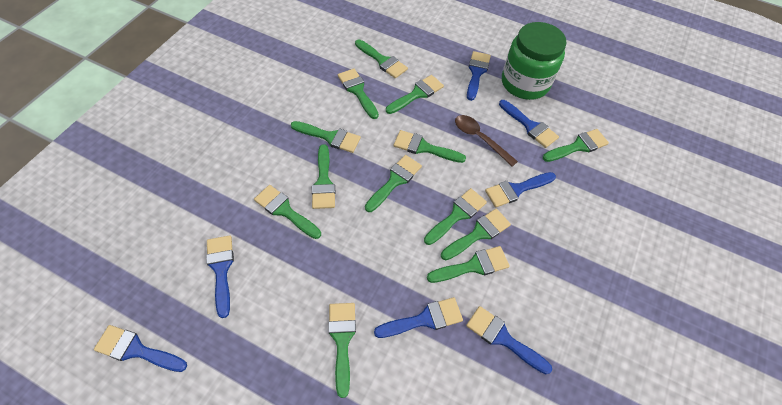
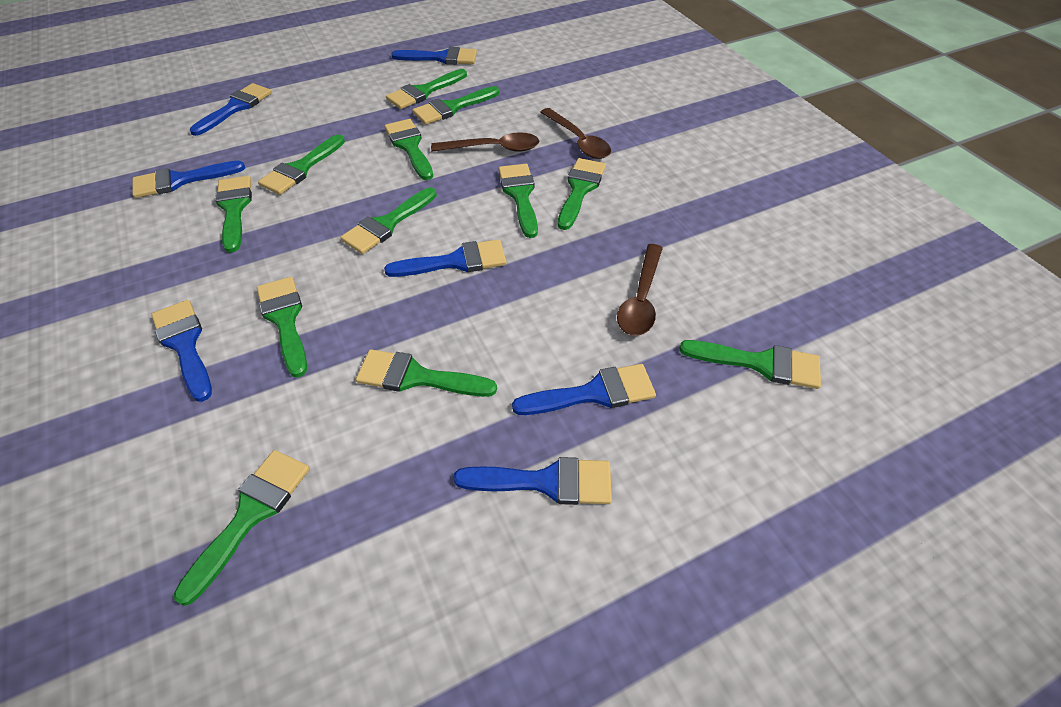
brown spoon: [455,115,518,167] = 1 -> [431,132,539,152] [540,108,611,159] [617,244,663,336] = 3
green brush: [254,185,321,239] [291,121,361,153] [312,144,335,209] [328,303,356,398] [338,68,379,119] [355,39,408,79] [365,155,422,212] [386,75,444,114] [393,130,466,163] [424,188,487,245] [427,246,510,283] [441,208,511,260] [543,129,609,162] = 13 -> [174,450,310,606] [215,176,252,253] [257,277,307,378] [258,134,345,195] [340,187,437,254] [356,349,497,397] [384,119,433,180] [386,69,467,109] [412,86,500,125] [498,164,538,238] [558,158,606,230] [679,340,821,389] = 12
green jar: [502,22,566,100] = 1 -> none = 0

